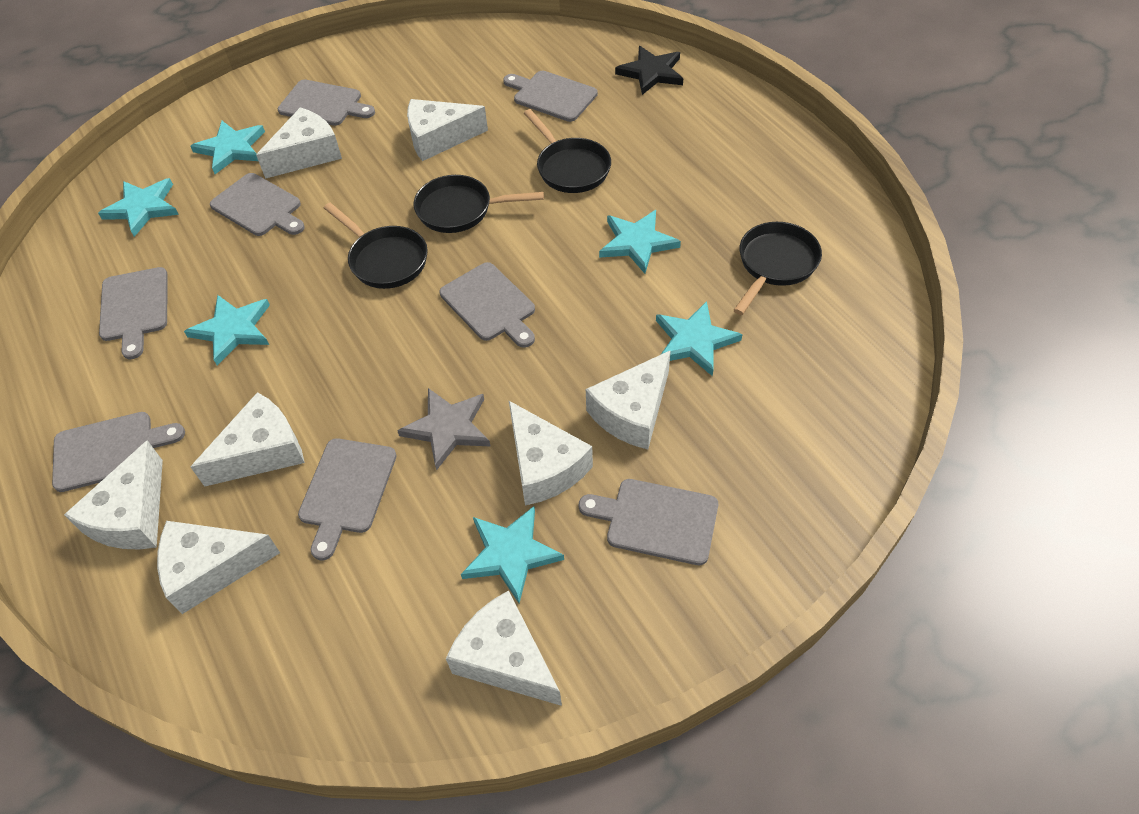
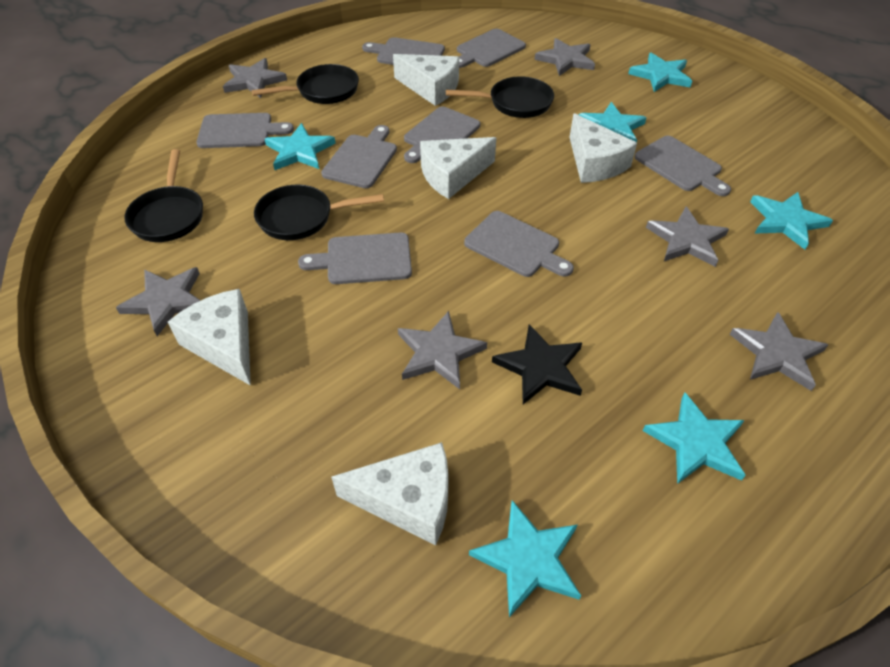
grey star: [397,388,491,470] = 1 -> [116,267,201,336] [223,58,287,98] [398,311,487,389] [535,38,595,76] [646,207,729,267] [730,312,828,391] = 6
white cheese: [64,440,163,549] [157,521,280,614] [191,392,305,487] [256,107,342,179] [407,99,488,161] [446,590,562,706] [509,401,593,506] [586,350,671,449] = 8 -> [168,289,251,386] [331,442,448,546] [393,54,459,106] [420,137,496,199] [569,113,637,183] = 5

